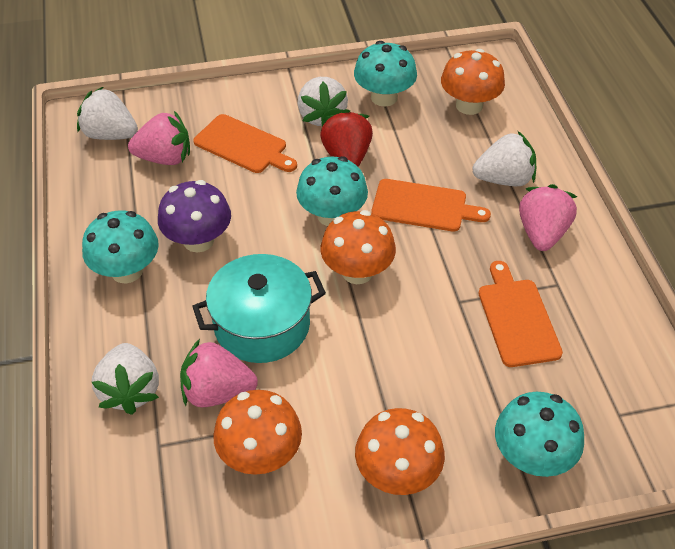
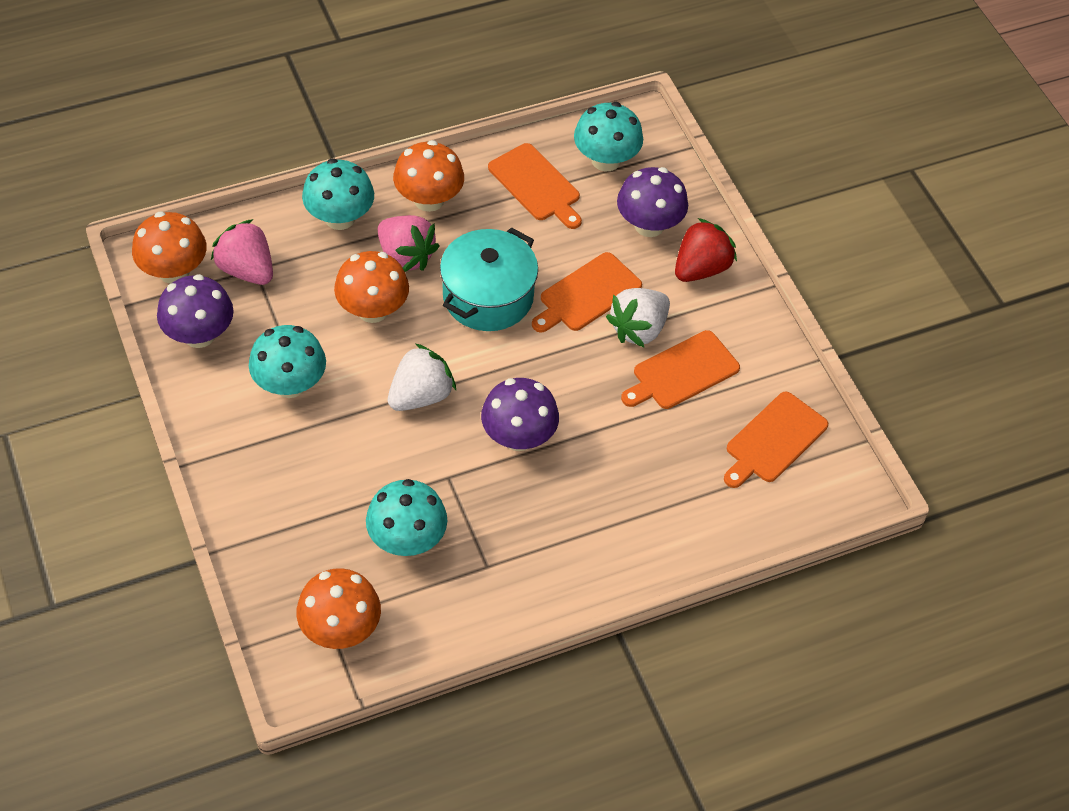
orange cutting board: [193,114,297,173] [371,179,491,232] [479,261,563,367] = 3 -> [488,143,582,229] [532,252,642,333] [621,330,740,409] [724,391,828,488] = 4
pink strawberry: [128,111,190,165] [180,339,258,407] [519,184,577,251] = 3 -> [211,219,273,285] [378,215,439,272] = 2
purple mushroom: [158,180,231,253] = 1 -> [157,274,234,348] [481,378,559,451] [617,167,688,237] = 3
white strawberry: [77,86,138,140] [92,343,159,415] [298,77,348,126] [472,131,536,186] = 4 -> [388,344,456,411] [606,288,670,347] = 2

